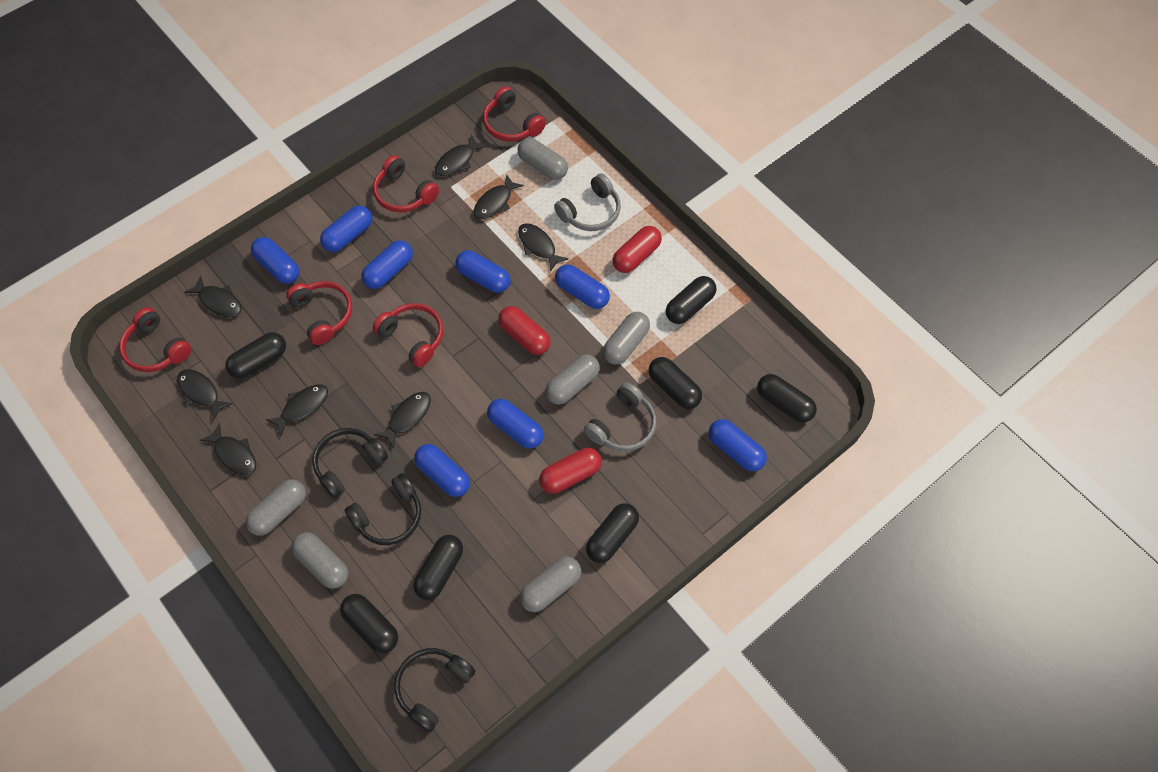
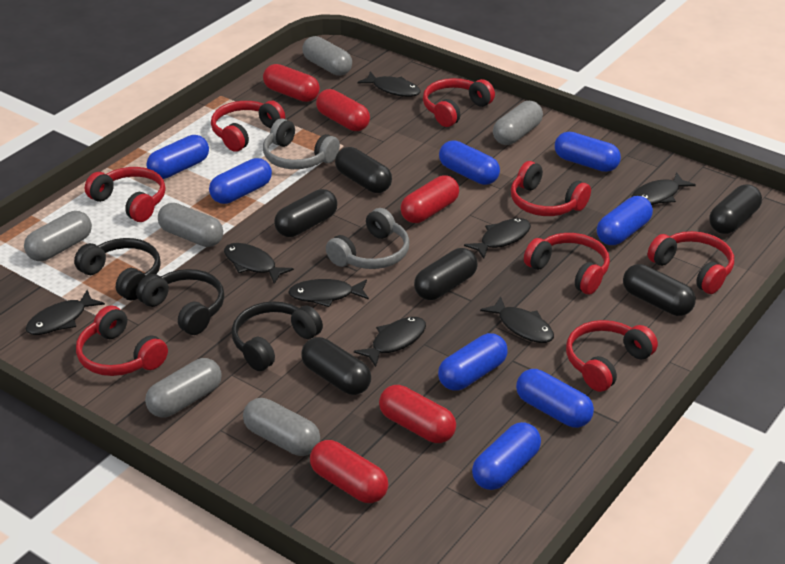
black capsule: [225,332,286,379] [340,594,398,653] [413,535,463,600] [586,503,639,563] [649,357,702,409] [666,276,716,324] [757,374,817,423] = 7 -> [274,189,337,237] [301,337,371,395] [335,147,392,193] [414,248,478,300] [623,264,696,316] [709,185,762,234] = 6
red capsule: [498,306,550,355] [539,448,602,494] [613,226,662,273] = 3 -> [263,64,320,102] [310,440,388,503] [316,89,370,131] [379,385,456,443] [401,175,459,223] = 5
red headphones: [119,307,191,372] [286,281,352,345] [373,155,439,212] [373,303,443,367] [483,86,546,141] = 5 -> [76,305,168,376] [85,167,166,222] [211,101,285,152] [423,78,495,127] [511,161,591,216] [524,233,610,295] [566,320,658,392] [648,231,734,294] = 8

